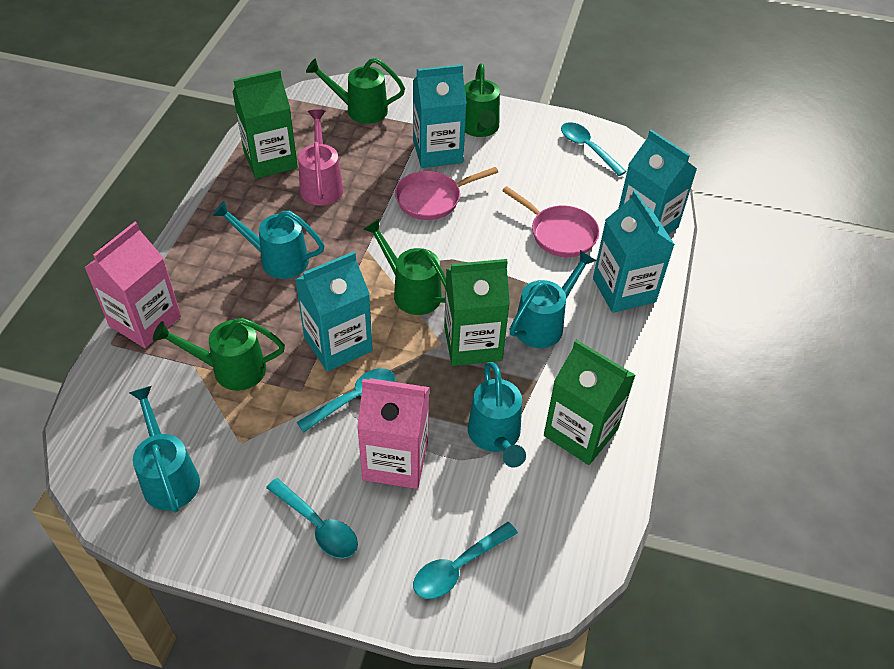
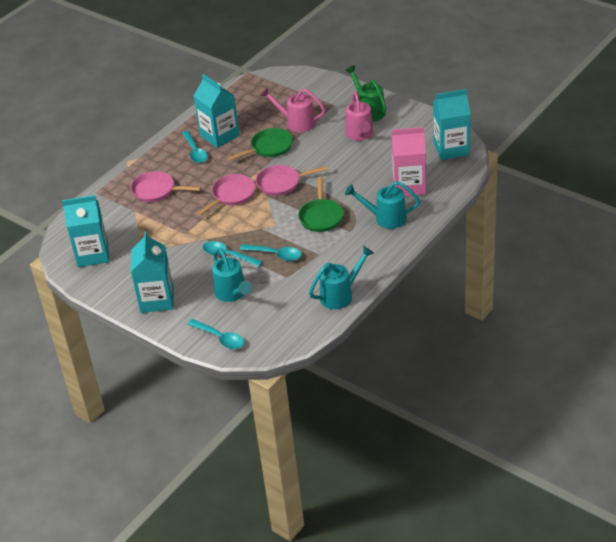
green carton: [232,69,298,179] [444,259,510,366] [544,339,636,465] = 3 -> none = 0
green pan: none = 0 -> [228,128,293,161] [298,177,343,232] = 2
green watering can: [153,318,285,391] [306,58,405,124] [363,219,446,315] [465,63,500,137] = 4 -> [345,65,386,121] = 1
pink carton: [84,222,181,348] [357,378,429,489] = 2 -> [391,127,426,196] = 1
pink pan: [395,167,498,220] [502,186,599,257] = 2 -> [131,171,201,202] [197,174,256,216] [256,165,329,196] = 3
pink watering can: [298,109,344,206] = 1 -> [260,87,325,132] [345,91,374,141] = 2
turquoise watering can: [129,386,200,513] [212,201,325,279] [468,362,526,468] [510,250,596,348] = 4 -> [212,248,251,302] [309,246,374,309] [345,181,420,229] = 3

